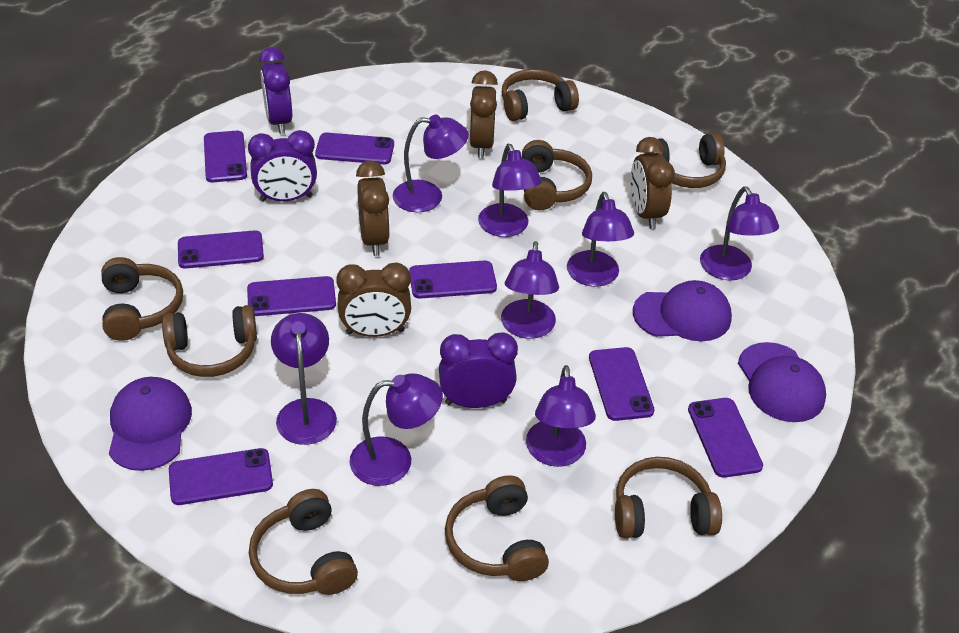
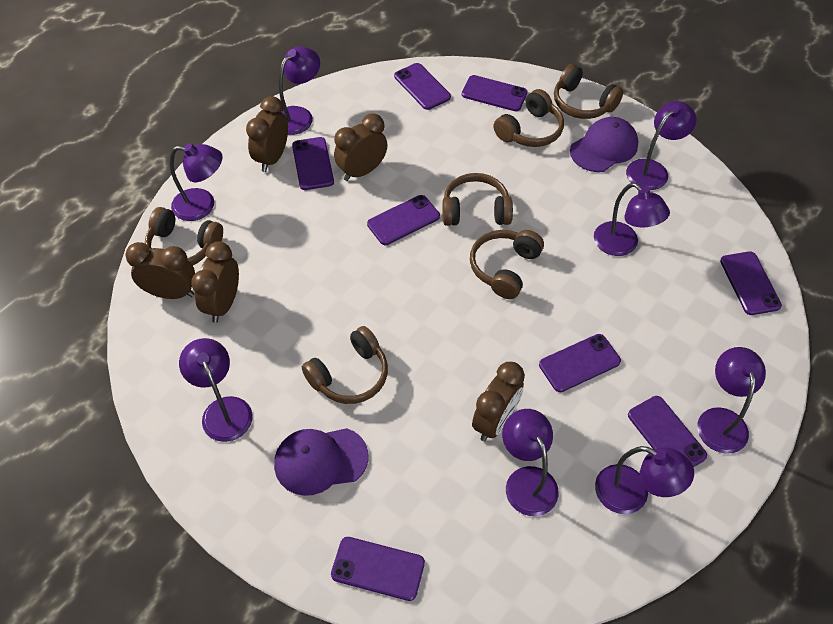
brown clock: [336,263,411,337] [356,161,390,256] [470,70,498,158] [630,137,675,229] = 4 -> [125,242,195,299] [191,242,239,323] [246,96,288,172] [334,114,387,181] [472,362,525,441] = 5
brown headphones: [101,257,183,341] [162,305,257,377] [249,489,358,595] [445,475,549,581] [502,69,579,121] [522,140,592,210] [615,457,722,538] [645,133,726,188] = 8 -> [145,207,223,265] [302,326,388,404] [443,173,513,226] [470,230,544,299] [494,89,564,147] [554,64,623,119] = 6
purple cap: [109,377,192,471] [633,280,732,341] [738,342,826,422] = 3 -> [274,428,369,496] [570,117,638,172] = 2
purple clock: [248,130,317,202] [259,47,292,134] [439,332,518,408] = 3 -> none = 0

